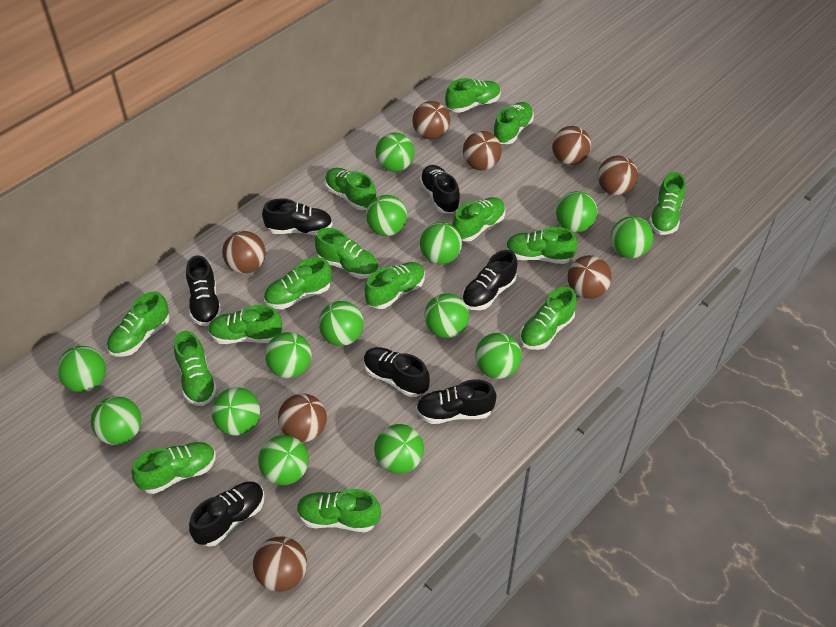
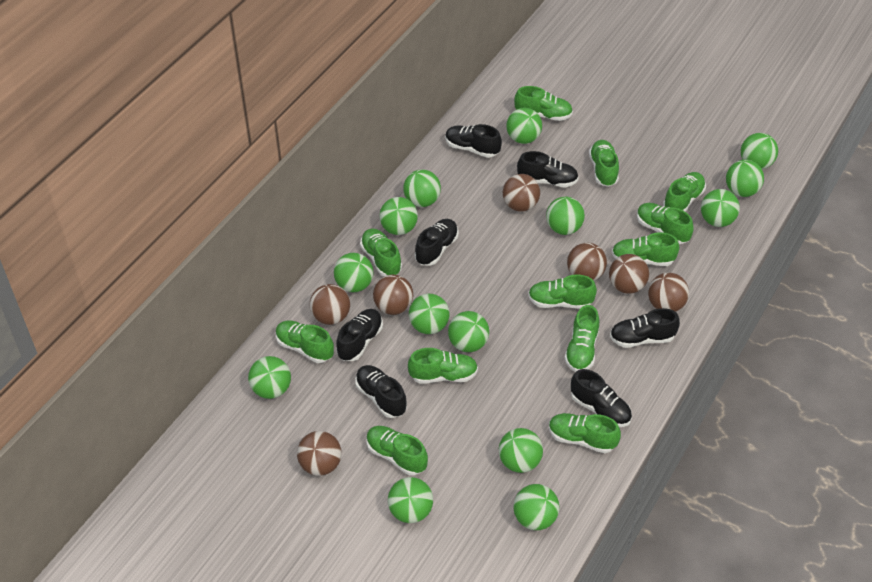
brown ball: [222,231,266,274] [253,536,307,592] [278,394,327,442] [412,101,450,140] [463,131,502,170] [552,126,591,165] [568,255,612,299] [598,155,638,196] = 8 -> [297,431,342,476] [310,284,350,325] [373,275,413,315] [503,174,540,211] [567,243,607,281] [609,254,649,294] [648,273,689,312] = 7
green shoe: [107,291,170,357] [132,442,216,494] [174,331,217,406] [208,305,282,344] [264,257,332,309] [297,489,381,532] [315,228,379,279] [325,168,376,210] [365,262,425,309] [445,78,501,113] [452,197,506,242] [493,102,534,144] [506,227,578,264] [520,287,576,350] [649,172,686,235] = 15 -> [276,321,334,363] [360,228,402,276] [366,426,428,475] [408,348,478,384] [514,86,573,121] [528,275,597,309] [549,413,621,453] [564,305,599,372] [589,140,619,187] [612,233,679,266] [637,203,694,244] [663,172,706,212] = 12

